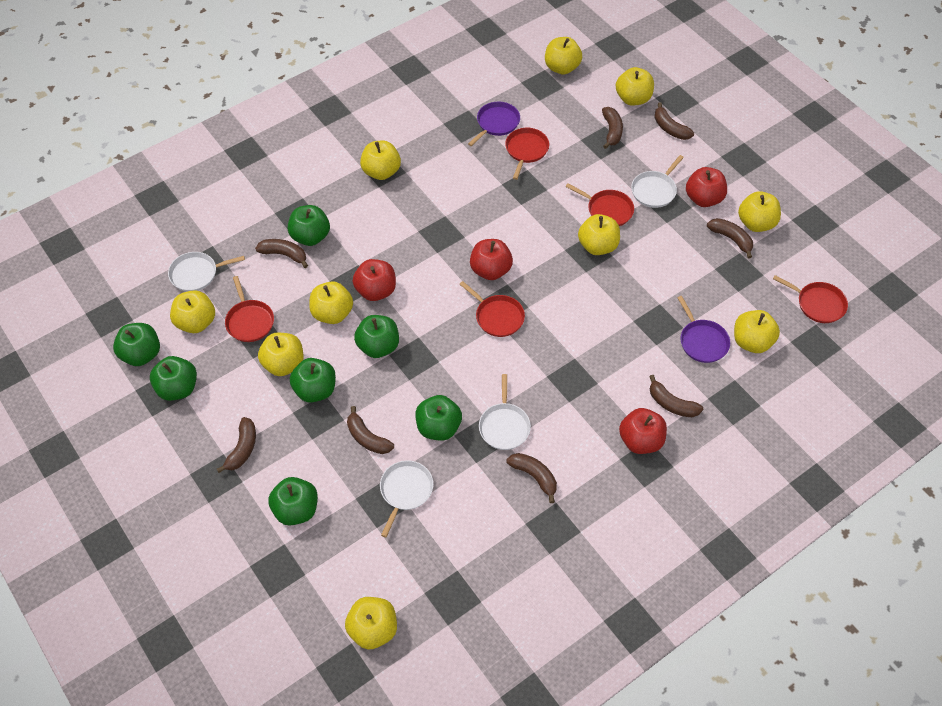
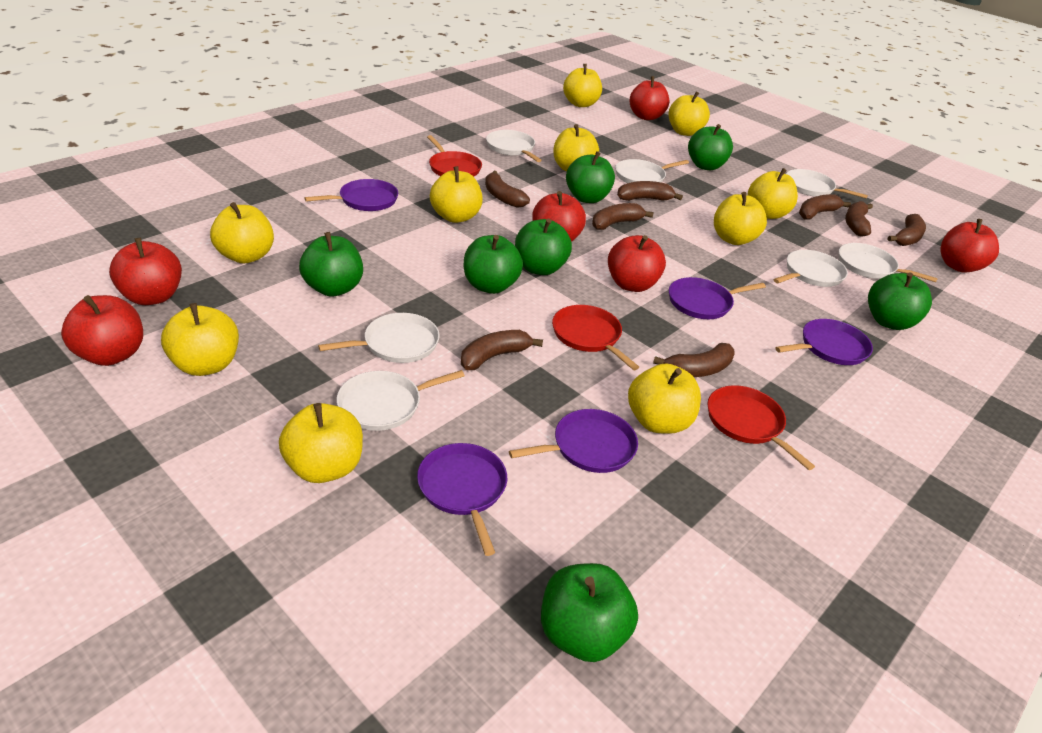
purple pan: [468,102,520,146] [677,296,730,363] = 2 -> [304,179,398,211] [417,443,507,556] [509,409,638,473] [669,277,766,319] [775,319,873,365] = 5
red apple: [353,259,396,301] [470,239,513,280] [619,408,667,454] [686,167,727,207] = 4 -> [61,295,143,366] [109,238,182,305] [532,191,586,242] [608,235,666,292] [630,76,669,120] [940,219,999,272] = 6
red pan: [225,276,274,342] [460,281,525,337] [505,128,549,180] [566,183,634,226] [773,275,848,323] = 5 -> [427,135,482,177] [552,305,639,370] [708,385,815,470] = 3
white pan: [168,252,245,292] [380,460,434,537] [479,374,531,450] [631,155,684,208] = 4 -> [318,313,440,363] [337,370,465,431] [486,130,542,162] [615,159,689,183] [773,250,848,287] [786,169,868,198] [839,243,938,282] = 7

